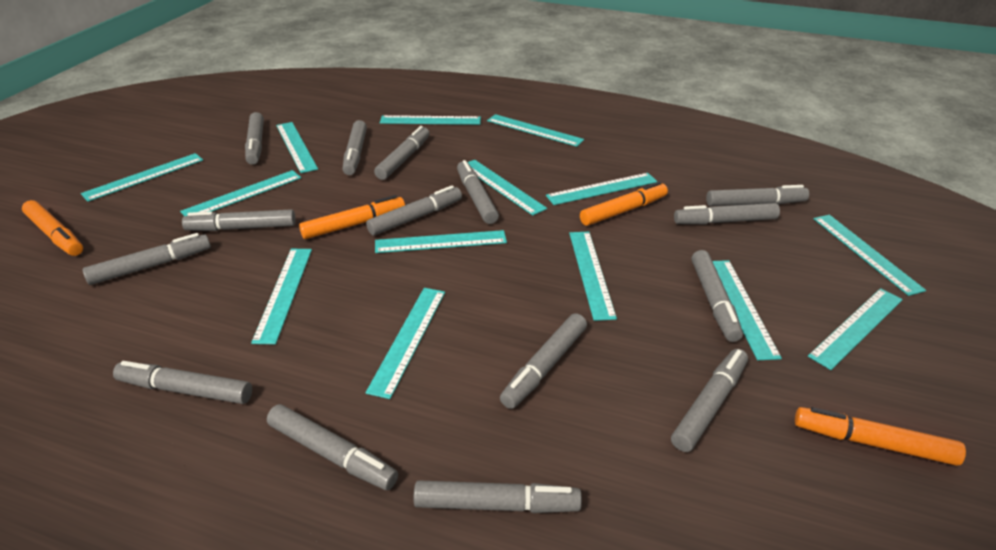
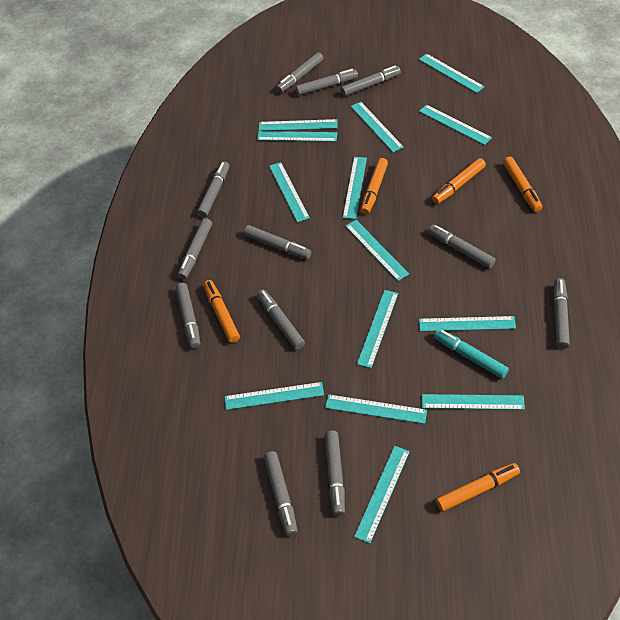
grey marker: [83,233,211,285] [113,361,252,404] [182,209,296,231] [245,112,264,165] [267,404,398,490] [342,120,367,175] [366,186,462,236] [374,126,430,180] [413,480,582,513] [457,160,499,224] [500,313,587,409] [671,349,748,452] [674,203,780,224] [692,250,743,342] [706,185,809,206] = 15 -> [176,283,200,349] [178,218,212,279] [197,161,229,218] [244,225,311,259] [257,289,305,350] [264,451,298,536] [276,52,324,93] [296,69,358,96] [325,431,345,516] [341,66,401,96] [428,225,496,269] [553,278,570,349] = 12
orange marker: [22,200,83,256] [299,195,405,239] [580,181,668,226] [795,407,966,466] = 4 -> [203,280,240,343] [361,158,388,215] [432,158,486,204] [436,463,520,512] [503,156,542,212] = 5
turquoise marker: none = 0 -> [434,329,509,379] = 1

